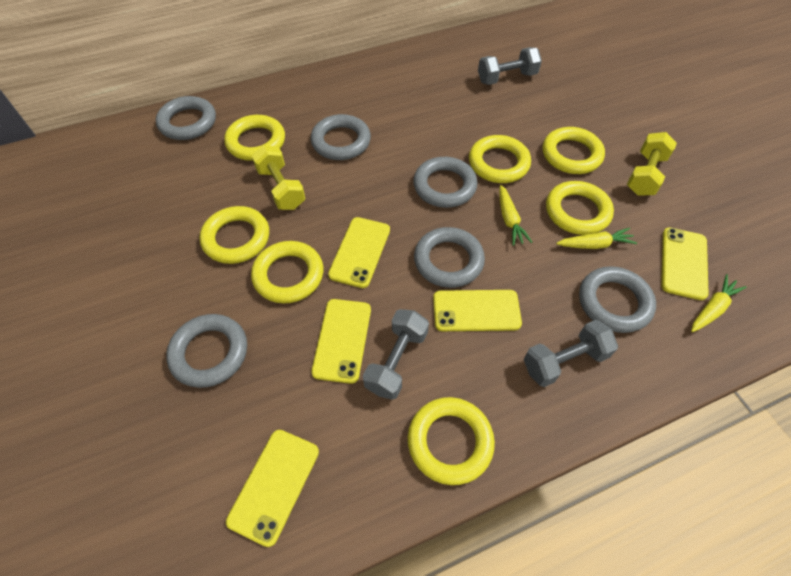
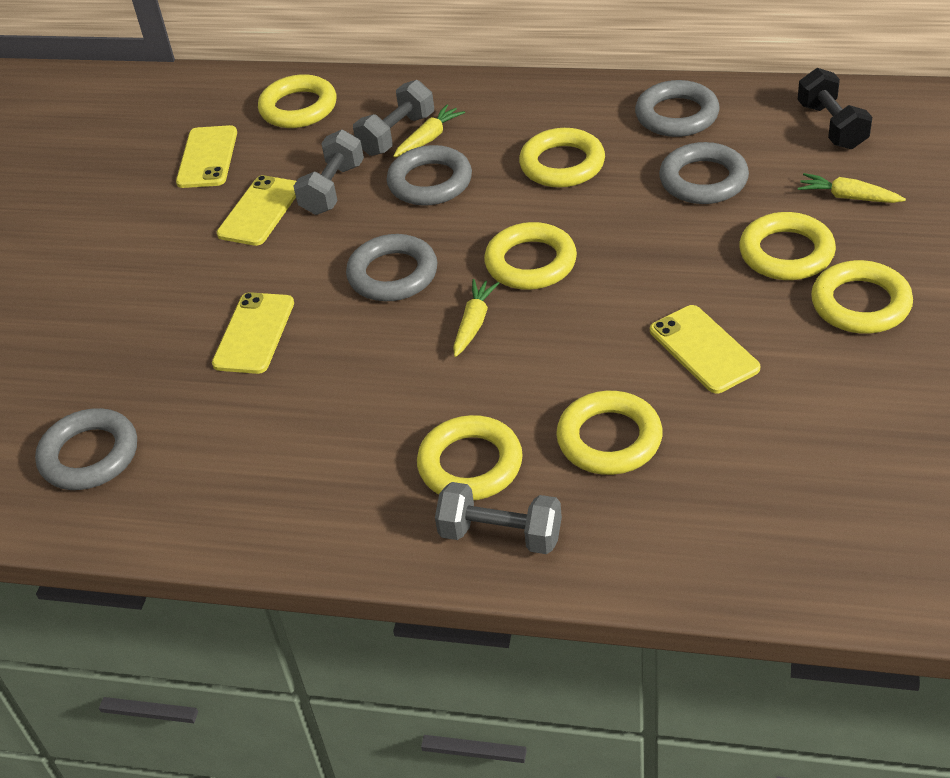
black dumbbell: none = 0 -> [798,68,872,149] = 1
grey ring: [156,96,216,140] [166,314,247,388] [311,114,371,160] [413,157,478,208] [414,227,485,288] [579,266,656,333] = 6 -> [35,408,137,490] [346,234,438,301] [387,145,472,206] [635,80,720,137] [659,142,749,204] = 5
yellow dumbbell: [252,145,306,210] [627,132,677,196] = 2 -> none = 0
yellow phone: [226,430,319,547] [311,299,371,384] [328,217,390,288] [433,290,522,331] [661,227,709,300] = 5 -> [176,125,237,188] [212,292,294,374] [217,175,296,246] [650,305,760,393] = 4

